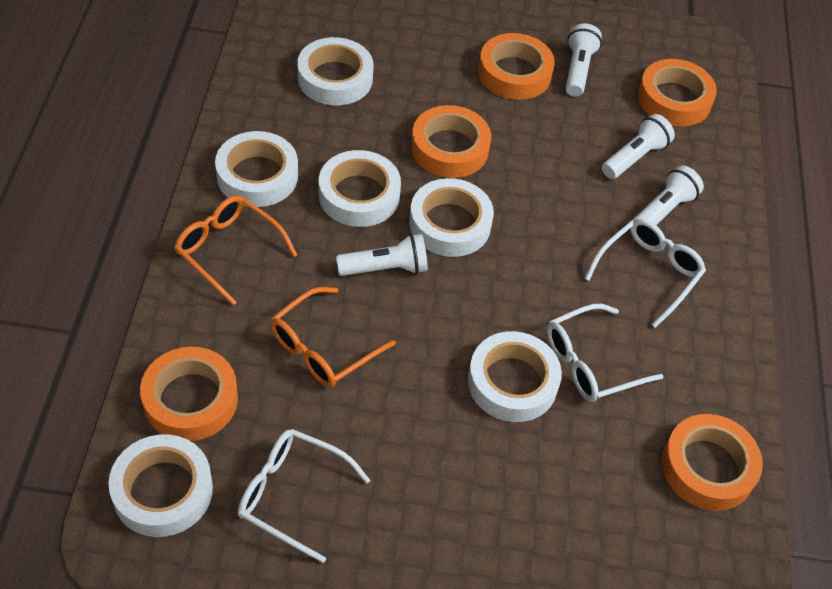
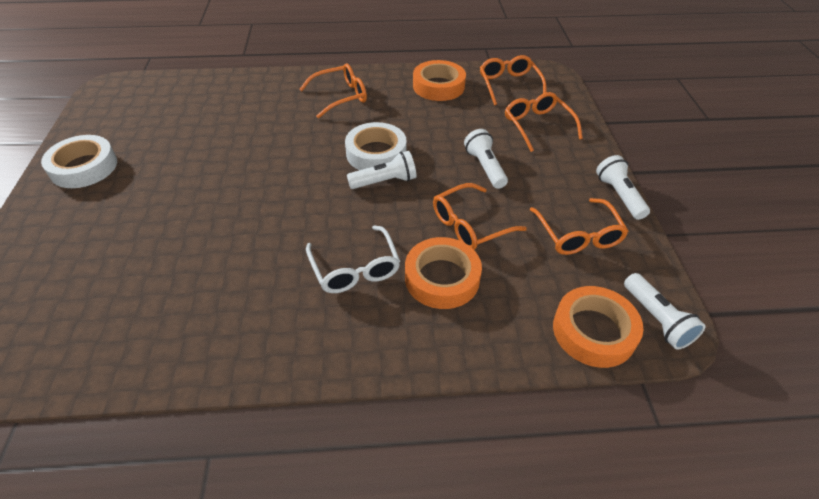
orange glasses: [174,195,297,306] [270,287,396,387] = 2 -> [299,63,367,119] [433,183,527,250] [480,55,547,106] [505,92,583,152] [529,198,629,255] = 5
orange tape: [140,347,238,441] [411,105,491,178] [478,33,555,100] [638,59,717,126] [662,414,763,511] = 5 -> [405,237,482,309] [413,60,466,101] [553,286,644,368] = 3
white glasses: [238,429,371,563] [547,304,663,402] [584,219,706,328] = 3 -> [306,225,400,293] = 1
white tape: [109,434,213,537] [215,131,298,207] [297,37,374,105] [319,150,401,227] [409,178,494,257] [468,331,562,422] = 6 -> [41,135,117,188] [345,122,407,170] = 2

